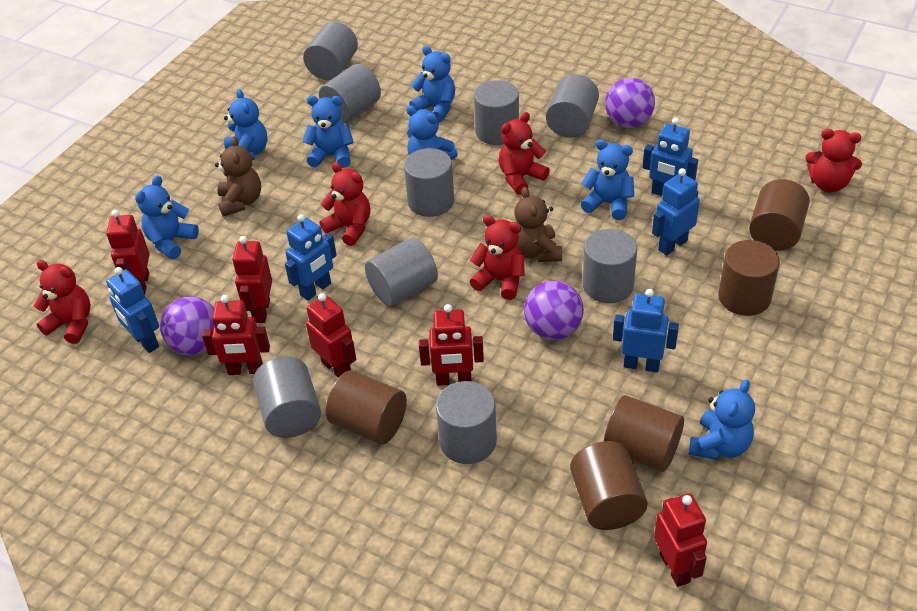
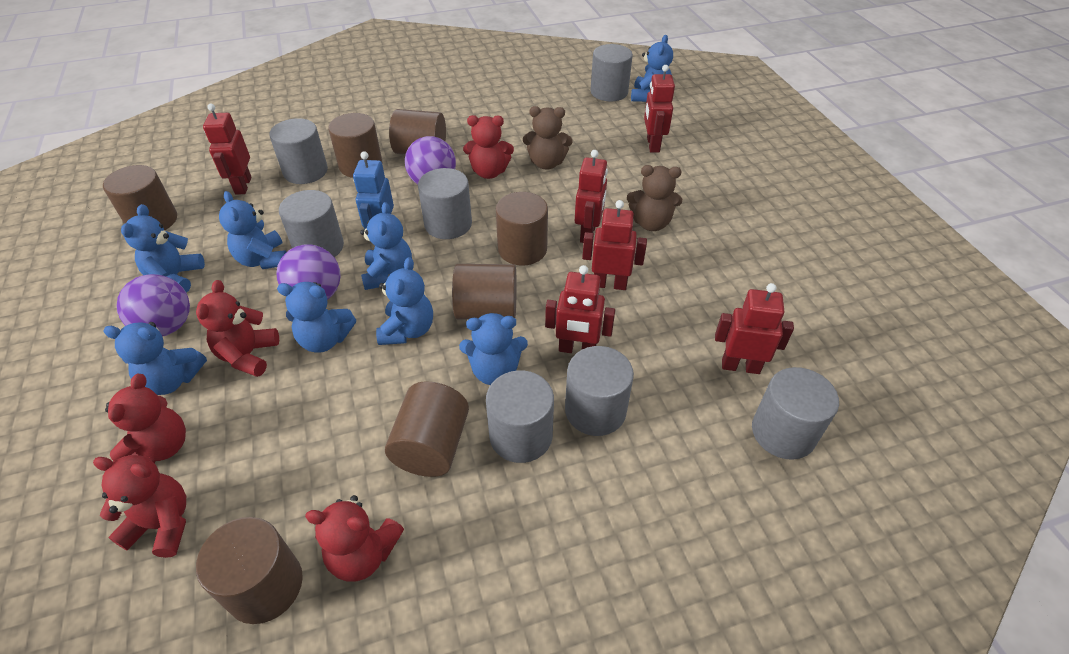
blue robot: [106,267,159,353] [285,214,337,301] [613,289,679,373] [642,118,698,196] [652,168,700,255] = 5 -> [353,151,394,229] = 1
blue teddy bear: [135,175,199,259] [224,89,268,160] [302,96,354,168] [406,106,458,160] [409,46,455,122] [581,139,634,220] [689,380,755,460] = 7 -> [103,322,207,395] [121,204,205,293] [219,191,286,269] [277,282,356,353] [360,202,412,290] [376,257,433,345] [459,313,528,385] [631,35,673,102] = 8
brown cylinder: [326,371,407,444] [570,441,648,530] [604,395,684,472] [718,240,780,316] [749,179,810,251] = 5 -> [103,165,177,231] [196,517,303,624] [328,113,382,178] [385,381,469,477] [389,109,446,155] [452,264,517,320] [496,192,548,266] = 7
grey cylinder: [253,356,321,438] [303,22,358,80] [319,64,381,123] [365,237,438,306] [404,148,454,217] [436,381,497,464] [474,80,519,145] [546,74,599,138] [583,229,637,303] = 9 -> [269,118,328,184] [279,190,344,257] [418,168,472,239] [486,370,554,463] [565,346,634,436] [590,44,633,101] [752,367,839,460] = 7

